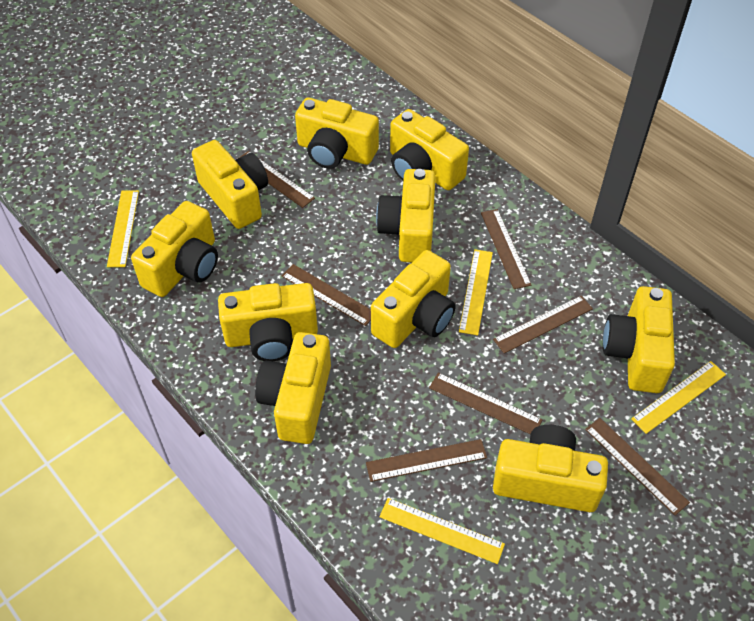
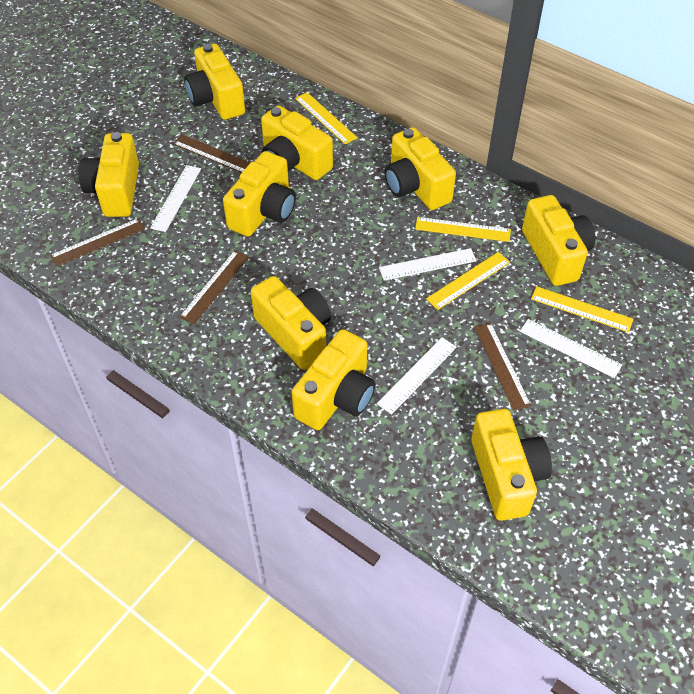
brown ruler: [239,151,315,208] [281,264,371,326] [366,439,487,482] [429,373,543,435] [481,209,531,289] [493,296,593,354] [585,418,690,515] = 7 -> [50,218,145,267] [173,134,251,173] [179,250,249,324] [474,323,531,411] = 4
white ruler: none = 0 -> [150,165,201,232] [377,337,457,415] [379,248,477,281] [520,319,622,378] = 4
yellow camera: [131,201,218,297] [192,140,268,229] [218,283,318,361] [255,332,331,444] [295,98,379,169] [371,250,456,348] [376,169,436,263] [390,109,469,190] [493,425,608,512] [603,286,675,393] = 10 -> [78,132,139,217] [184,43,245,120] [223,151,296,237] [251,276,331,370] [261,105,333,180] [291,329,376,430] [384,127,456,210] [471,409,552,521] [522,195,595,286] = 9

